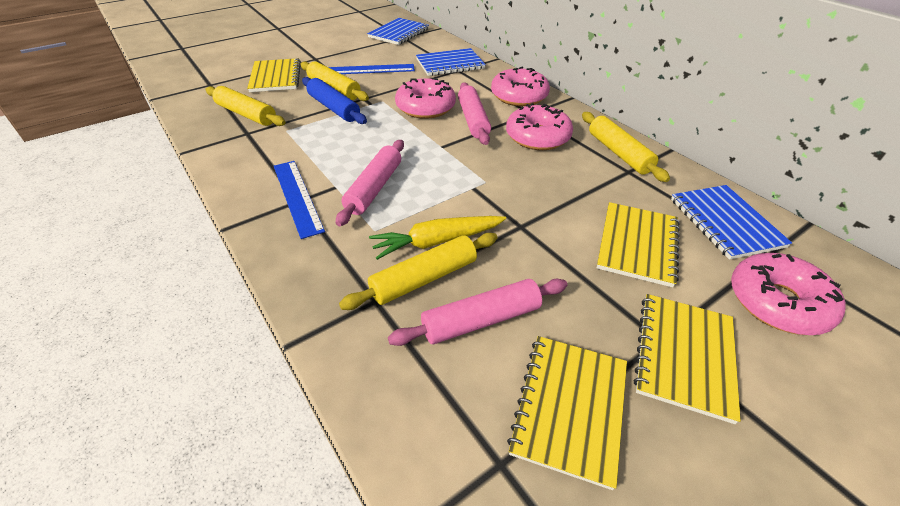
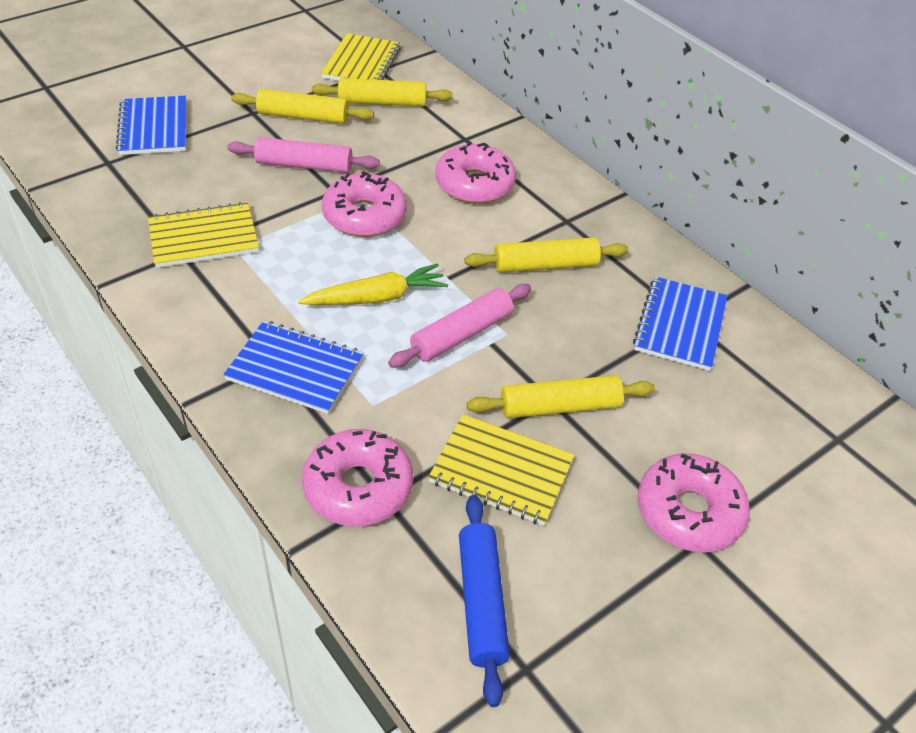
blue ruler: [274,161,325,239] [328,64,415,74] = 2 -> none = 0
pink rolling pin: [336,140,404,226] [388,279,567,346] [458,82,491,145] = 3 -> [228,137,380,173] [388,284,531,368] = 2
yellow notebook: [247,58,301,92] [507,336,627,490] [597,202,680,287] [634,294,741,424] = 4 -> [148,202,259,268] [321,33,401,81] [428,414,575,526] = 3

